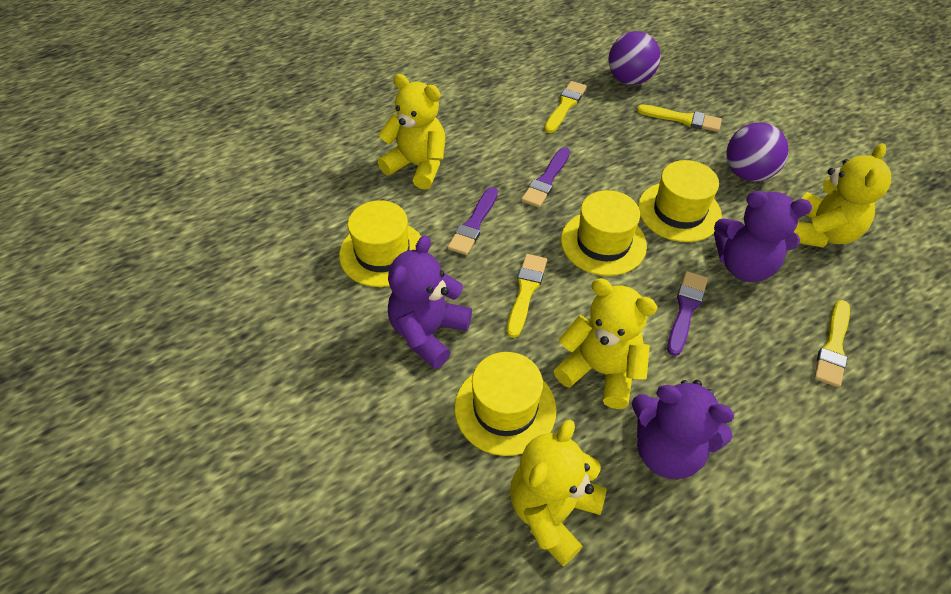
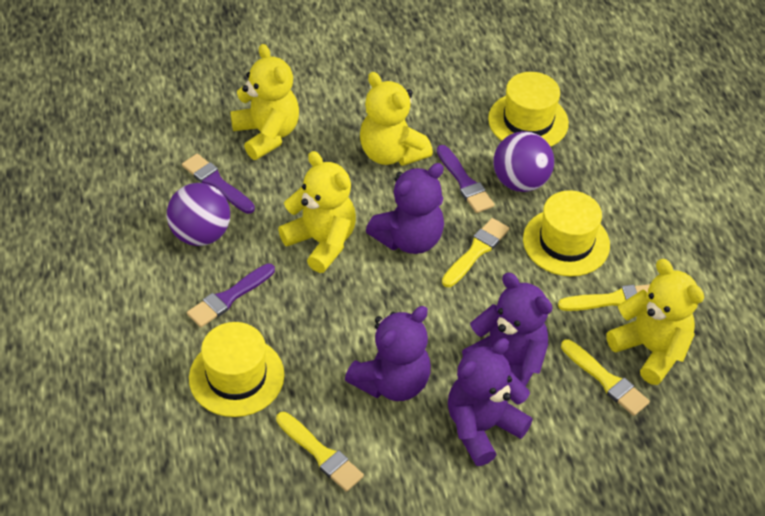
purple teddy bear: [388,236,472,369] [632,380,734,479] [714,191,812,282] = 3 -> [345,306,431,401] [366,163,444,254] [448,338,533,466] [462,273,552,386] = 4
yellow hat: [339,200,421,287] [455,352,557,456] [561,190,647,276] [638,160,722,242] = 4 -> [189,322,284,417] [488,72,569,147] [523,190,610,276] = 3

